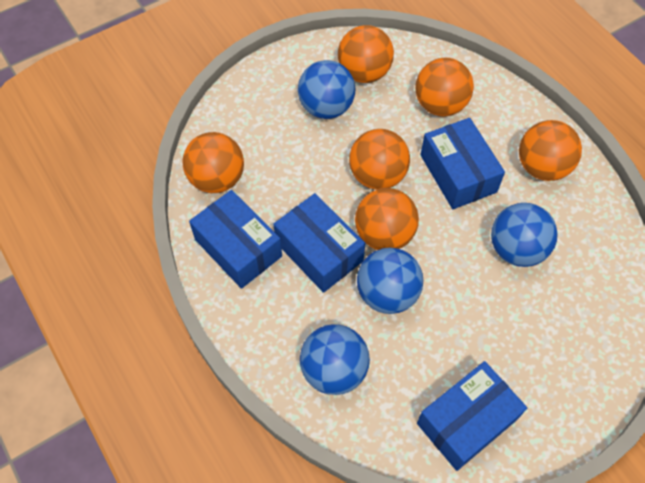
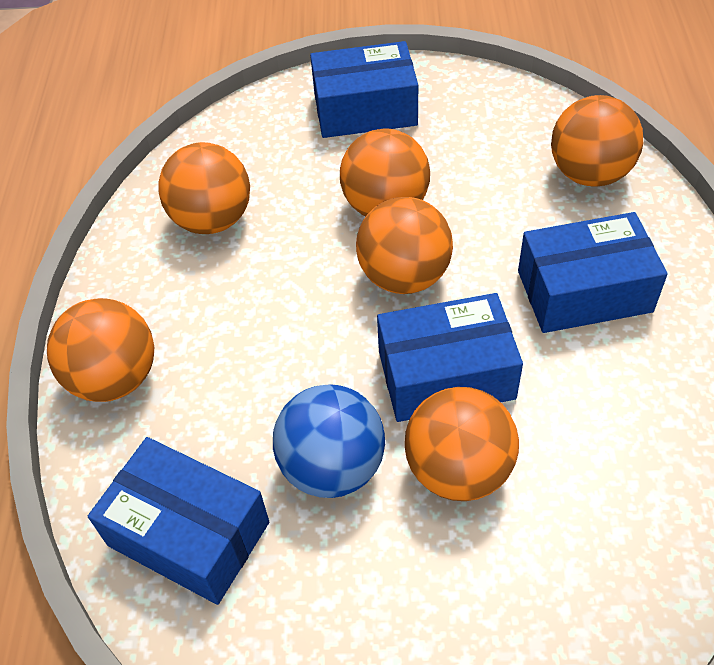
blue ball: [298,60,355,119] [300,324,370,395] [357,248,423,314] [491,203,558,267] = 4 -> [273,384,385,498] = 1

